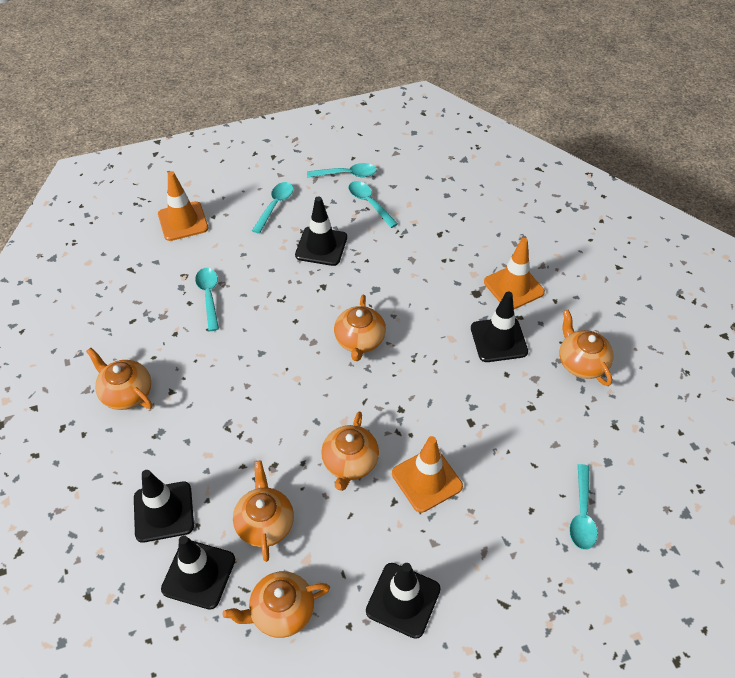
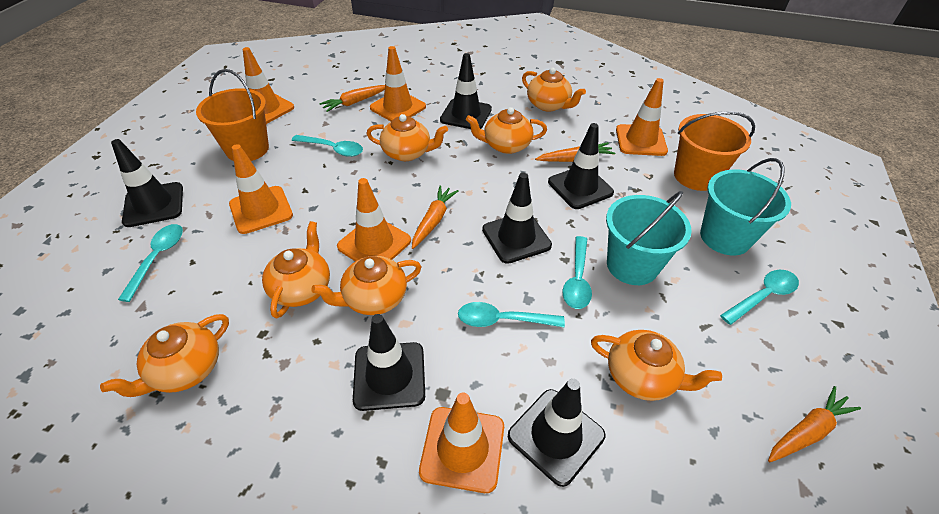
black traffic cone: [134,470,194,543] [161,536,235,610] [295,196,347,266] [366,563,441,639] [471,292,528,362] = 5 -> [111,139,183,227] [353,314,425,411] [440,53,492,129] [482,172,552,264] [508,379,605,487] [548,123,614,209] = 6
orange bucket: none = 0 -> [196,69,269,161] [674,111,755,191] = 2
orange carrot: none = 0 -> [319,85,385,112] [412,186,459,249] [535,142,616,162] [768,386,861,462] = 4
orange teapot: [86,347,152,410] [223,571,330,638] [233,460,294,562] [321,412,379,491] [334,295,386,361] [559,310,614,386] = 6 -> [100,314,229,397] [262,221,330,318] [312,256,421,315] [367,114,448,161] [466,107,547,154] [522,68,586,112] [591,330,722,401] = 7
orange traffic cone: [158,171,209,241] [392,436,463,513] [484,238,545,309] = 3 -> [229,144,293,234] [243,47,294,124] [337,178,411,261] [370,46,426,121] [419,392,504,493] [616,78,668,156] = 6
turquoise bucket: none = 0 -> [606,191,692,285] [700,158,791,255] = 2

